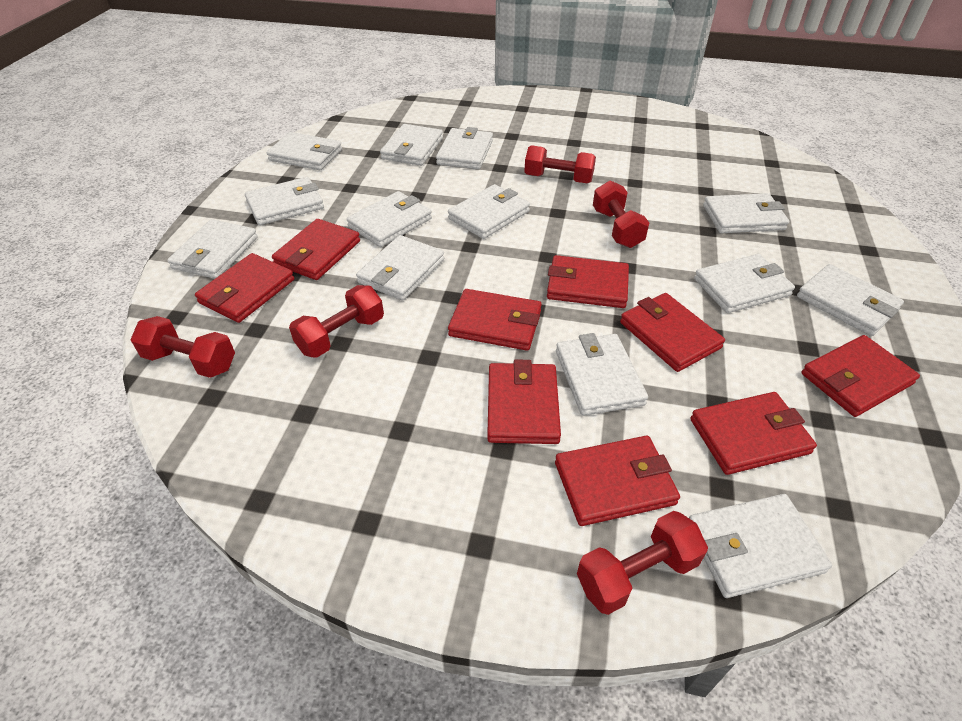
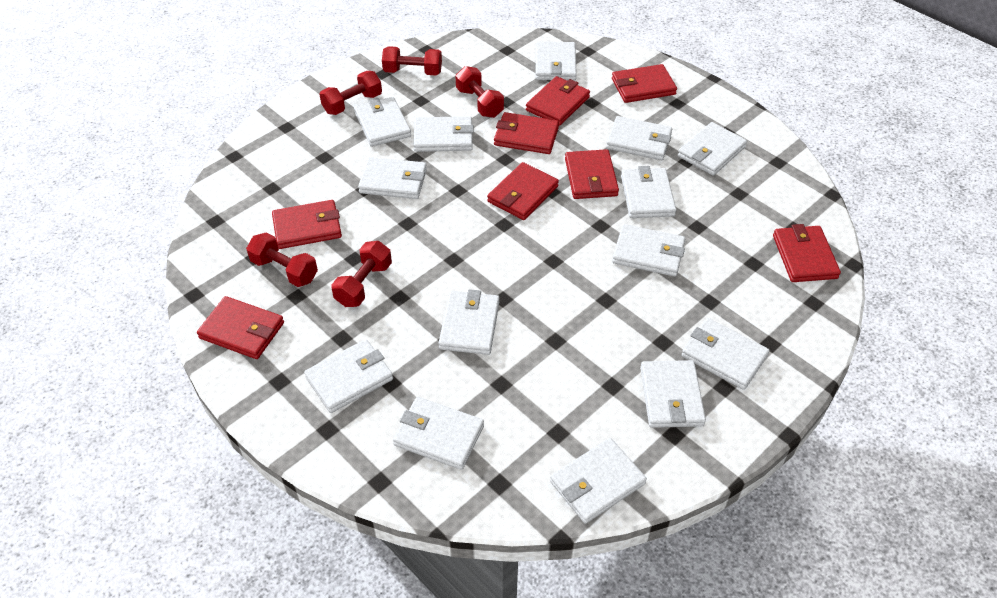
red wallet: [195,253,294,323] [272,219,360,280] [448,289,542,351] [487,359,561,444] [547,255,629,308] [555,436,680,526] [620,293,725,372] [690,392,817,475] [801,335,920,417] = 9 -> [197,296,284,359] [272,200,342,249] [487,162,559,220] [494,112,559,154] [526,76,590,126] [565,149,619,199] [612,64,677,103] [773,224,841,282] = 8
white wallet: [167,219,258,279] [245,177,324,225] [267,132,342,170] [347,191,432,247] [356,235,444,300] [380,124,443,166] [436,127,493,169] [448,184,530,239] [556,333,648,416] [689,494,832,598] [694,254,795,313] [703,193,789,233] [797,264,904,336] = 13 -> [304,339,393,413] [354,97,411,147] [358,157,427,199] [393,397,484,470] [413,116,474,152] [439,289,499,355] [536,41,577,81] [550,438,647,524] [606,116,672,160] [612,224,685,277] [621,166,676,218] [640,360,706,428] [678,122,747,176] [682,318,769,390] = 14

